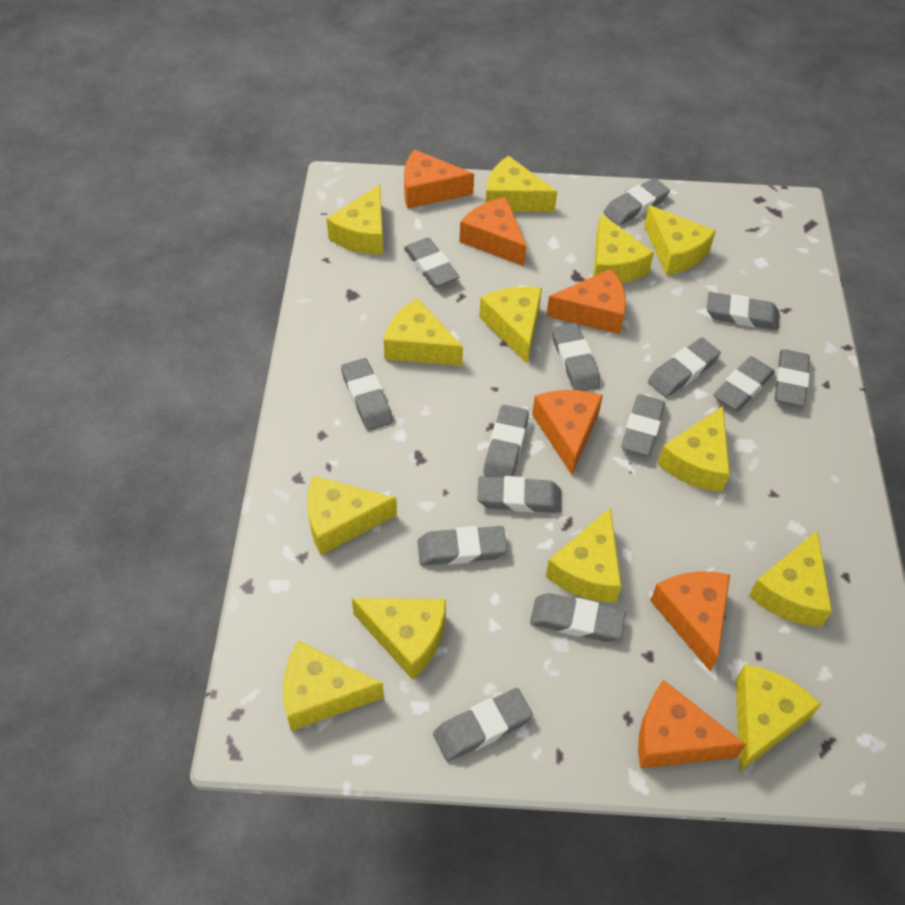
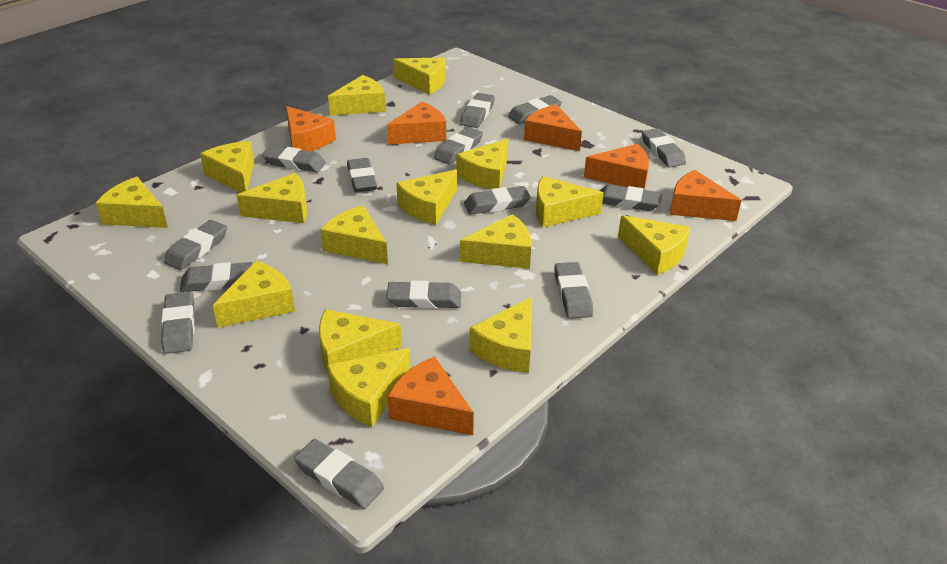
yellow cheese: [283,641,384,731] [307,476,397,555] [326,185,383,255] [352,598,446,680] [384,298,463,366] [479,287,542,364] [486,156,557,212] [546,507,621,603] [594,213,654,284] [644,205,716,276] [658,406,730,492] [736,665,821,772] [749,531,832,627] = 13 -> [96,177,168,228] [200,141,254,193] [213,261,295,328] [236,173,307,223] [319,309,402,373] [321,205,388,264] [327,348,411,427] [328,75,386,115] [393,57,445,95] [396,170,457,225] [456,138,508,190] [460,214,531,269] [470,297,532,373] [536,176,604,227] [618,215,690,275] = 15

